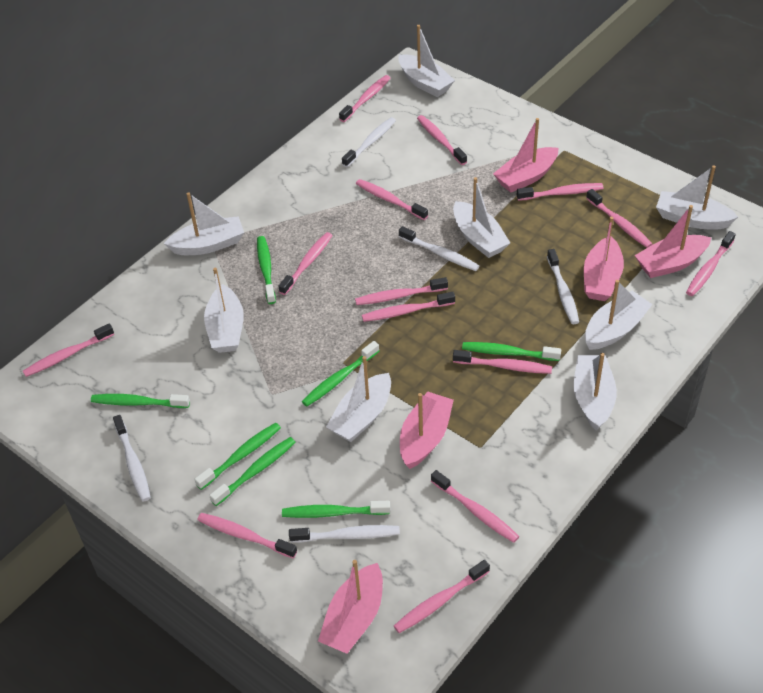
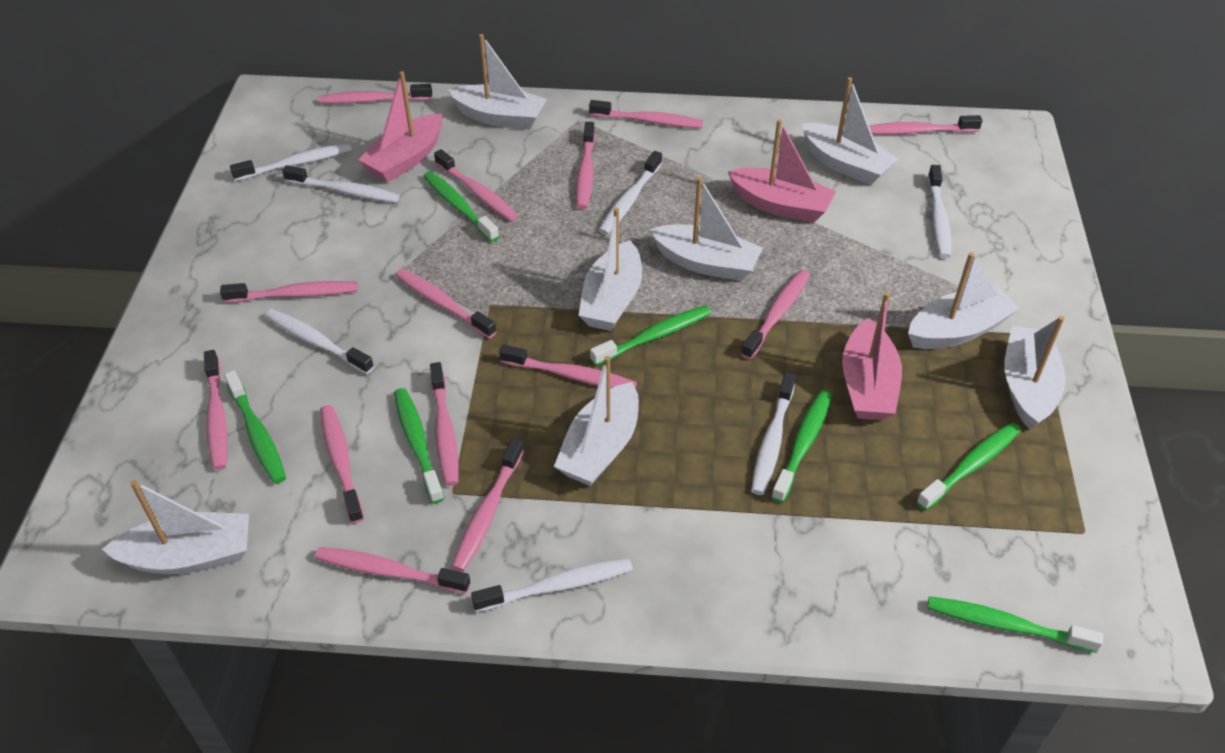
pink boat: [318,560,383,654] [400,391,454,469] [493,118,558,193] [584,217,624,301] [635,205,711,278] = 5 -> [358,71,443,182] [728,119,836,223] [842,292,902,420] = 3
white toothbrush: [113,415,151,502] [289,525,400,543] [342,117,396,167] [399,226,479,271] [547,249,579,324] = 5 -> [230,143,352,181] [265,309,374,374] [282,165,400,203] [471,558,633,612] [599,151,662,235] [751,372,796,495] [928,165,952,258] = 7

